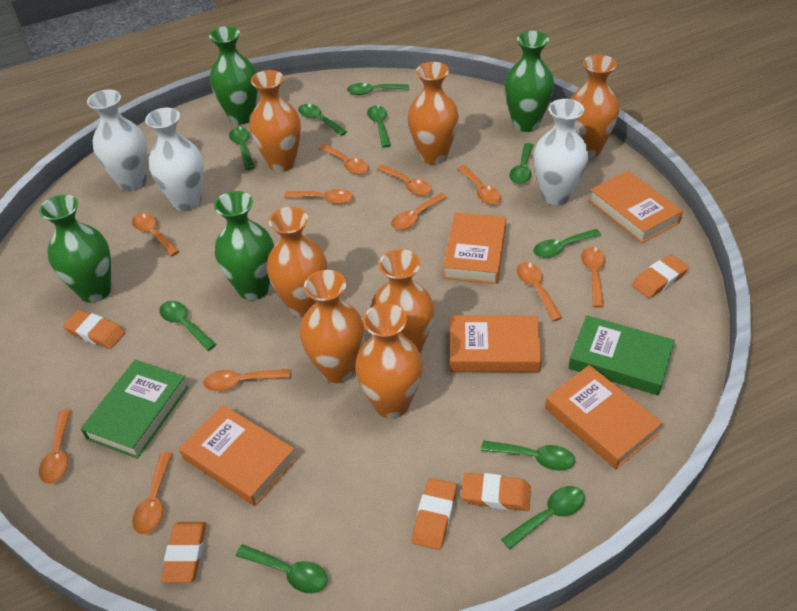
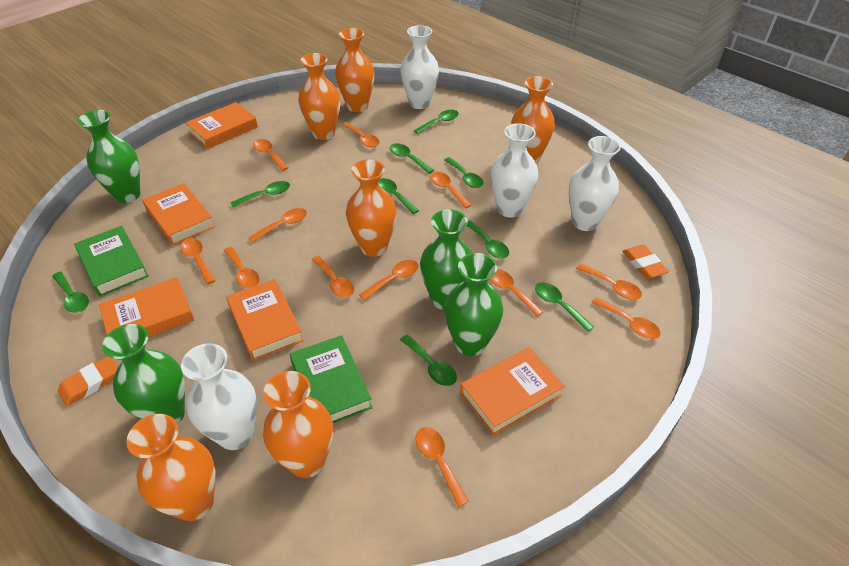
green spoon: [160,301,216,351] [229,127,255,170] [236,544,328,593] [298,104,347,136] [347,83,409,95] [367,105,391,148] [481,440,575,471] [501,486,585,549] [510,143,533,184] [533,229,601,258] = 10 -> [52,272,89,313] [230,181,290,207] [378,178,419,214] [390,143,434,174] [400,334,457,386] [414,110,459,134] [444,157,483,188] [467,220,509,259] [535,282,594,332] = 9
orange eraser: [63,310,125,349] [161,522,206,583] [412,478,457,550] [461,473,531,511] [632,254,689,298] = 5 -> [58,356,118,406] [622,245,669,279] = 2
orange spoon: [39,409,71,484] [132,213,179,256] [132,452,173,535] [203,369,290,391] [284,189,353,204] [319,144,369,174] [377,165,432,196] [391,193,447,230] [457,165,501,205] [517,262,562,321] [581,247,605,308] = 11 -> [181,238,216,284] [224,247,260,288] [248,208,307,243] [253,139,289,171] [312,256,354,298] [342,122,379,147] [359,260,418,301] [415,427,469,507] [430,172,472,209] [489,269,544,316] [576,263,642,300] [591,297,660,339] = 12
orange vase: [250,70,301,172] [267,207,327,317] [300,270,364,383] [355,303,422,418] [371,249,434,353] [408,62,459,165] [570,54,619,158] = 7 -> [126,414,216,521] [263,371,333,478] [299,53,340,140] [335,28,374,112] [346,159,397,257] [511,76,555,164] = 6
white vase: [87,89,147,192] [145,108,203,211] [533,99,588,205] = 3 -> [181,343,257,450] [400,25,439,109] [491,123,538,218] [569,136,621,231] = 4

